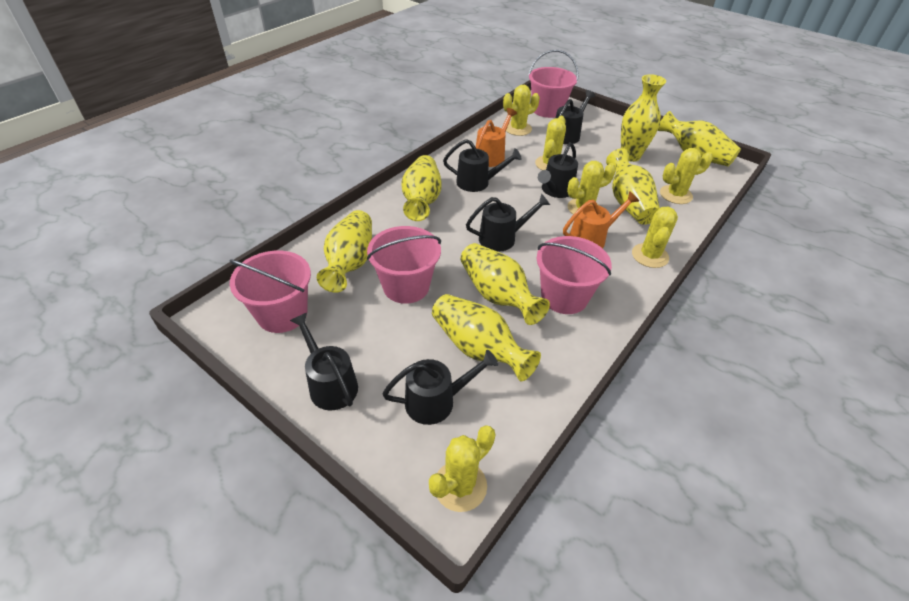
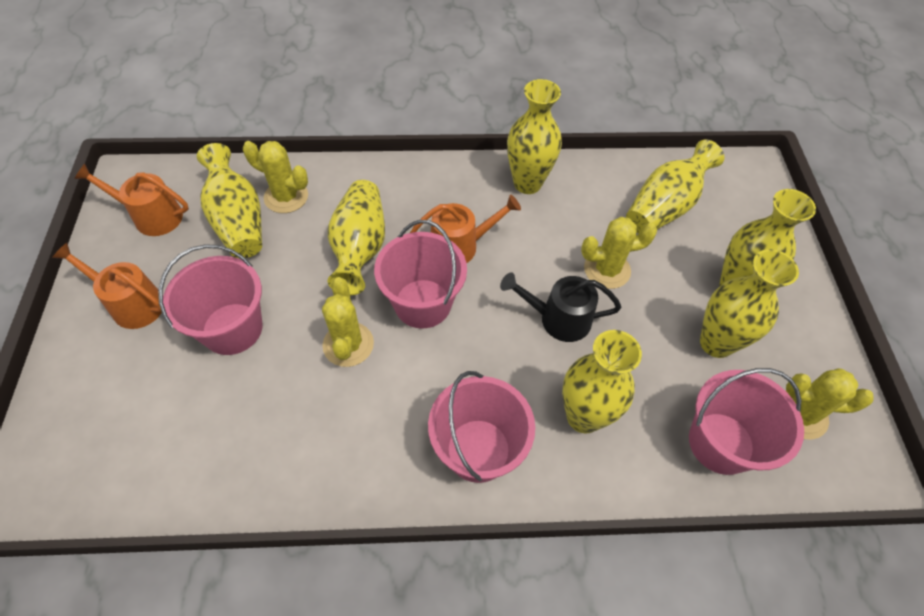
black watering can: [290,313,358,410] [382,350,498,425] [443,139,521,192] [466,194,550,252] [538,142,578,198] [555,90,595,144] = 6 -> [500,272,621,342] = 1
orange watering can: [476,108,517,167] [563,191,639,248] = 2 -> [52,243,162,329] [74,164,189,236] [410,195,521,263] = 3
yellow cactus: [429,425,495,512] [503,85,540,136] [535,116,566,170] [567,161,616,214] [632,207,678,268] [660,148,713,204] = 6 -> [243,141,308,213] [322,277,374,367] [581,217,657,289] [786,368,874,439] = 4

